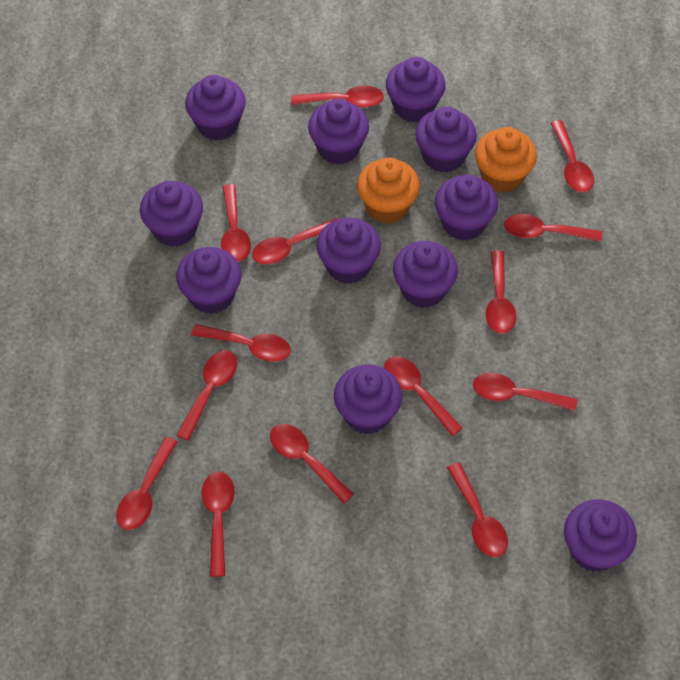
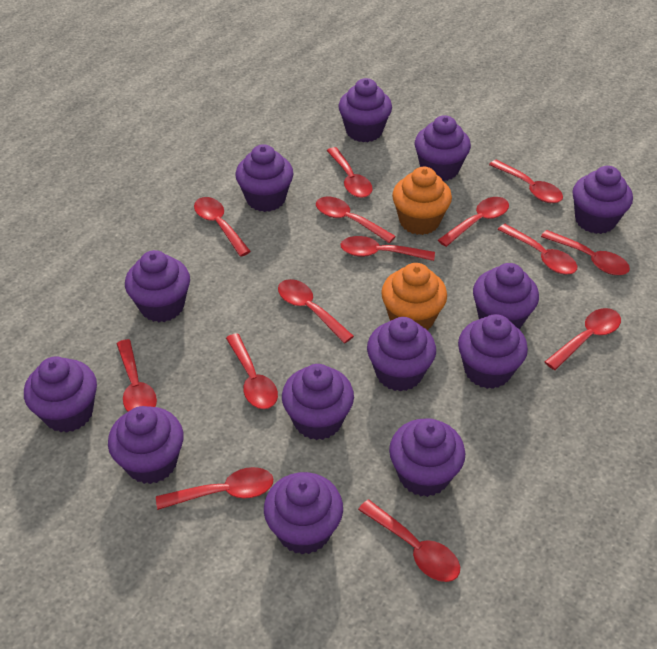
purple cupcake: [140,181,203,247] [176,247,242,314] [185,75,246,141] [308,99,369,165] [317,218,381,284] [334,365,402,434] [386,57,446,122] [393,241,458,308] [415,107,477,173] [435,175,498,241] [564,499,637,572] = 11 -> [24,356,97,433] [108,406,184,484] [125,250,190,322] [235,144,294,212] [264,472,343,555] [282,364,354,440] [338,78,392,142] [367,317,436,392] [389,418,465,497] [415,115,471,181] [458,314,528,389] [473,263,539,329] [572,166,633,234] = 13

